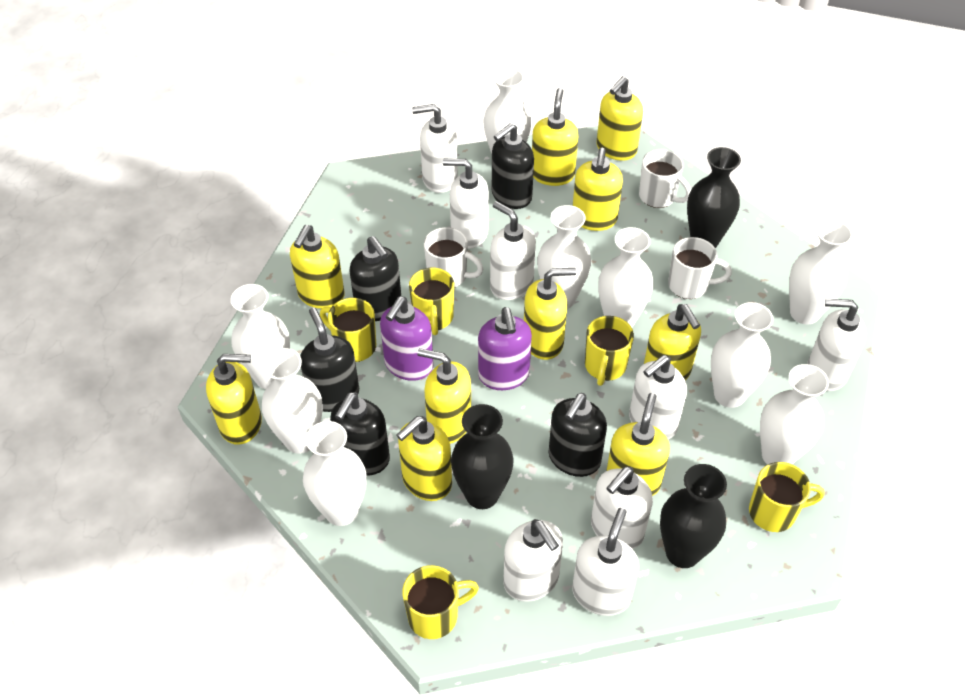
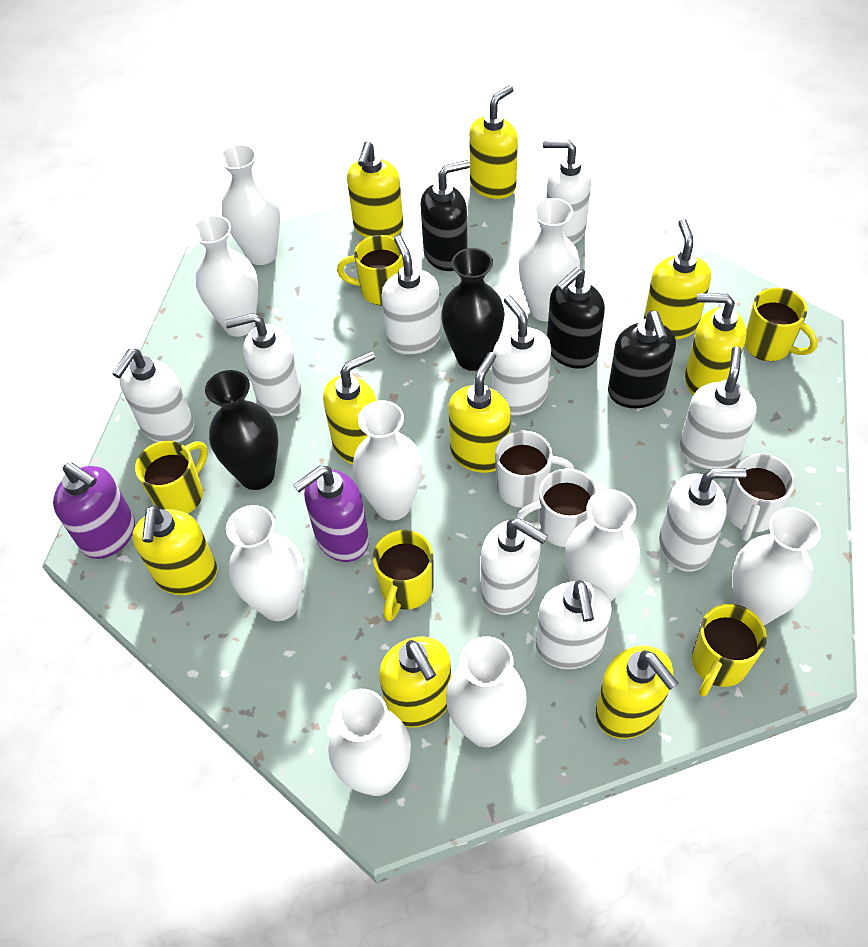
black soap dispenser: [300,307,359,412] [330,392,390,475] [349,236,401,321] [492,123,534,209] [549,393,607,477] = 5 -> [421,160,470,271] [547,267,605,369] [608,311,676,408] = 3
black vase: [451,404,514,509] [660,464,727,568] [687,147,741,248] = 3 -> [205,370,279,490] [441,248,505,371] = 2
white soap dispenser: [412,104,458,193] [443,159,489,249] [490,201,536,300] [503,519,563,602] [572,508,639,616] [591,466,653,549] [629,355,687,440] [807,299,866,391] = 8 -> [112,349,194,442] [225,313,302,416] [381,236,441,354] [481,518,548,615] [492,295,551,415] [536,580,612,669] [543,140,591,244] [659,468,747,572] [679,346,757,469] = 9
yellow soap dispenser: [206,354,262,445] [290,225,345,309] [397,416,452,501] [417,348,471,444] [524,268,576,360] [532,88,578,186] [573,147,623,231] [596,76,643,161] [606,393,670,496] [644,304,701,380] = 10 -> [132,505,218,595] [323,351,377,465] [347,141,404,238] [379,636,451,728] [448,352,511,473] [469,85,518,199] [595,646,678,739] [644,219,711,340] [685,293,746,395] = 9

